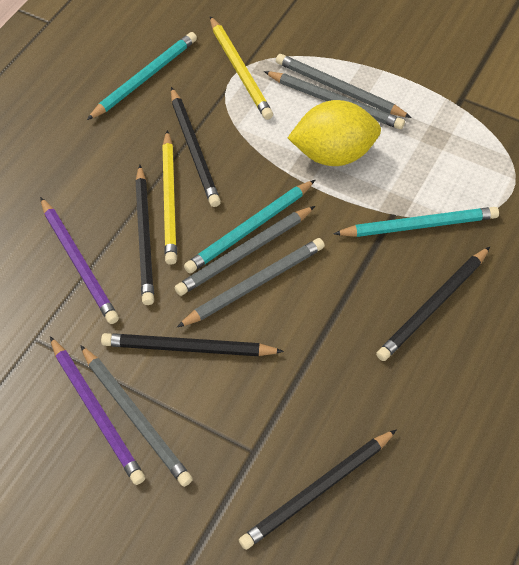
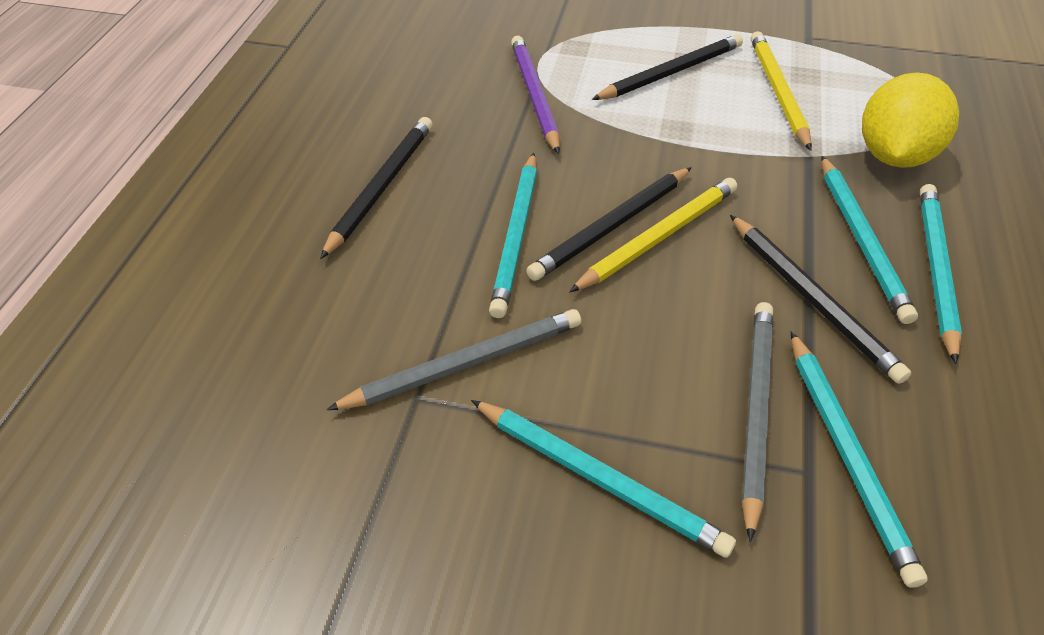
black pencil: [101,333,284,356] [135,165,154,305] [171,87,221,207] [239,429,397,550] [376,247,490,361] = 5 -> [320,117,433,259] [526,167,692,281] [591,34,743,100] [730,215,911,384] = 4
grey pencil: [80,345,193,487] [175,206,315,296] [177,238,325,327] [264,71,405,129] [276,54,412,118] = 5 -> [326,309,581,410] [742,302,773,542] = 2
purple pencil: [40,197,119,324] [50,336,145,485] = 2 -> [511,36,560,154] = 1
turquoise pencil: [87,32,197,120] [184,180,315,273] [333,207,499,237] = 3 -> [471,400,736,558] [489,153,537,318] [791,331,928,588] [822,156,918,324] [920,184,962,364] = 5

